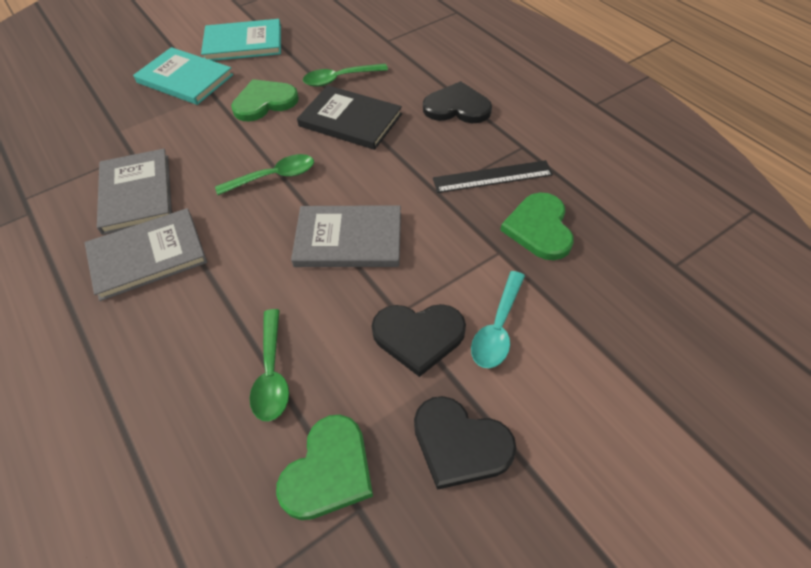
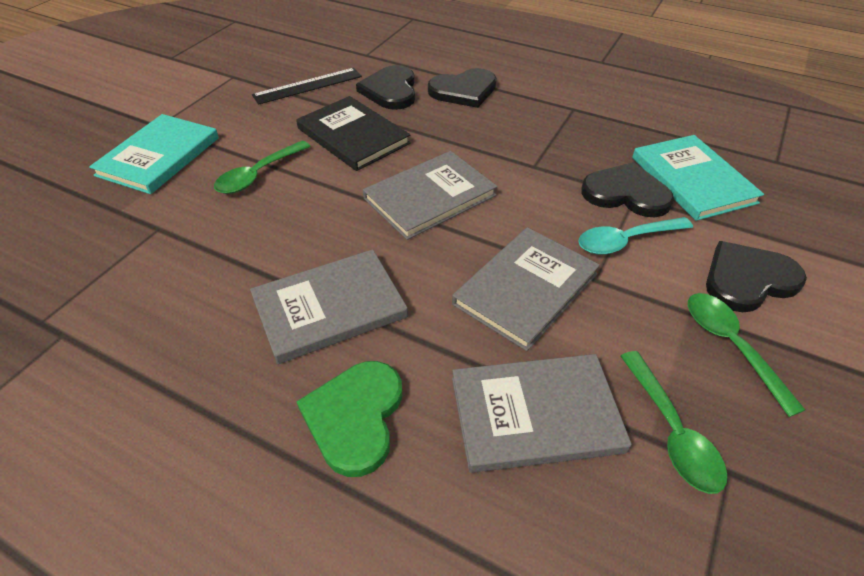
black heart: [372,304,466,377] [414,396,516,490] [423,81,492,123] = 3 -> [356,65,415,110] [428,68,497,108] [581,162,674,217] [706,241,807,312] = 4
green heart: [231,79,299,122] [276,415,373,520] [500,193,574,260] = 3 -> [296,361,402,477] = 1
grey book: [85,208,207,301] [97,149,172,235] [291,205,401,267] = 3 -> [250,249,408,364] [363,151,497,240] [452,227,600,351] [452,354,632,473] = 4

